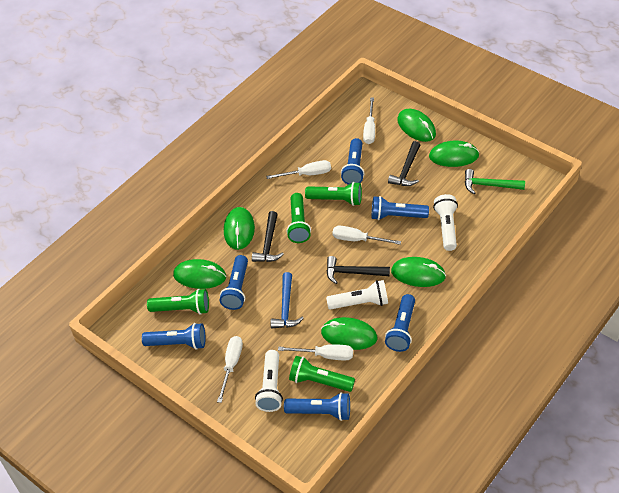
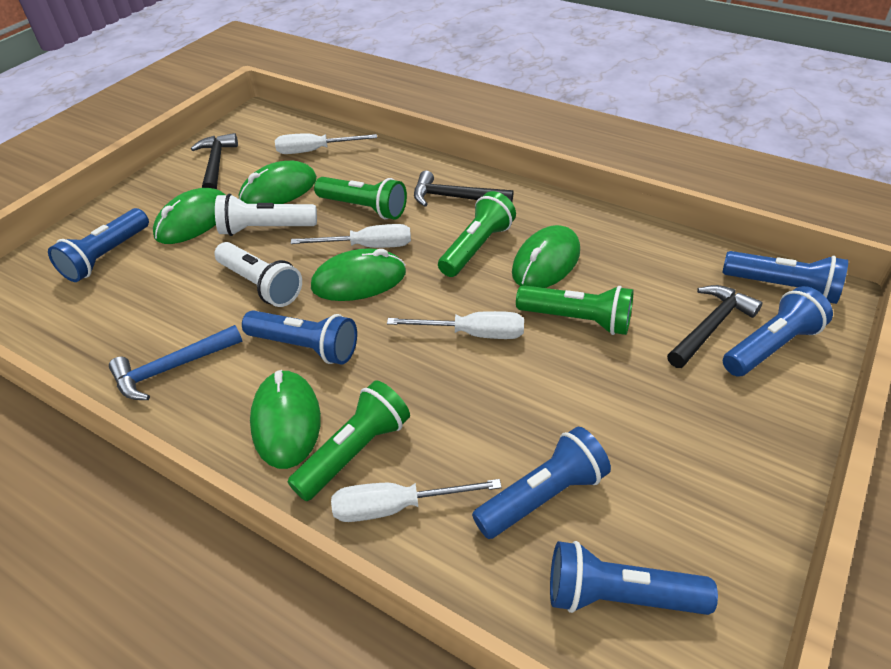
green hammer: [465,169,525,194] = 1 -> none = 0
green mouse: [173,259,226,289] [224,207,255,250] [321,317,377,350] [391,257,446,287] [397,109,436,142] [429,141,479,167] = 6 -> [153,188,225,244] [239,161,317,204] [250,370,321,469] [311,248,406,301] [512,225,580,288] = 5
white flashlight: [255,350,283,412] [326,280,388,310] [433,194,458,251] = 3 -> [214,242,302,307] [215,194,317,236] = 2
white screwdriver: [217,336,243,403] [266,160,331,179] [278,344,353,360] [332,226,401,245] [363,98,375,144] = 5 -> [275,133,377,154] [290,224,411,248] [331,479,502,522] [387,311,524,339] = 4

